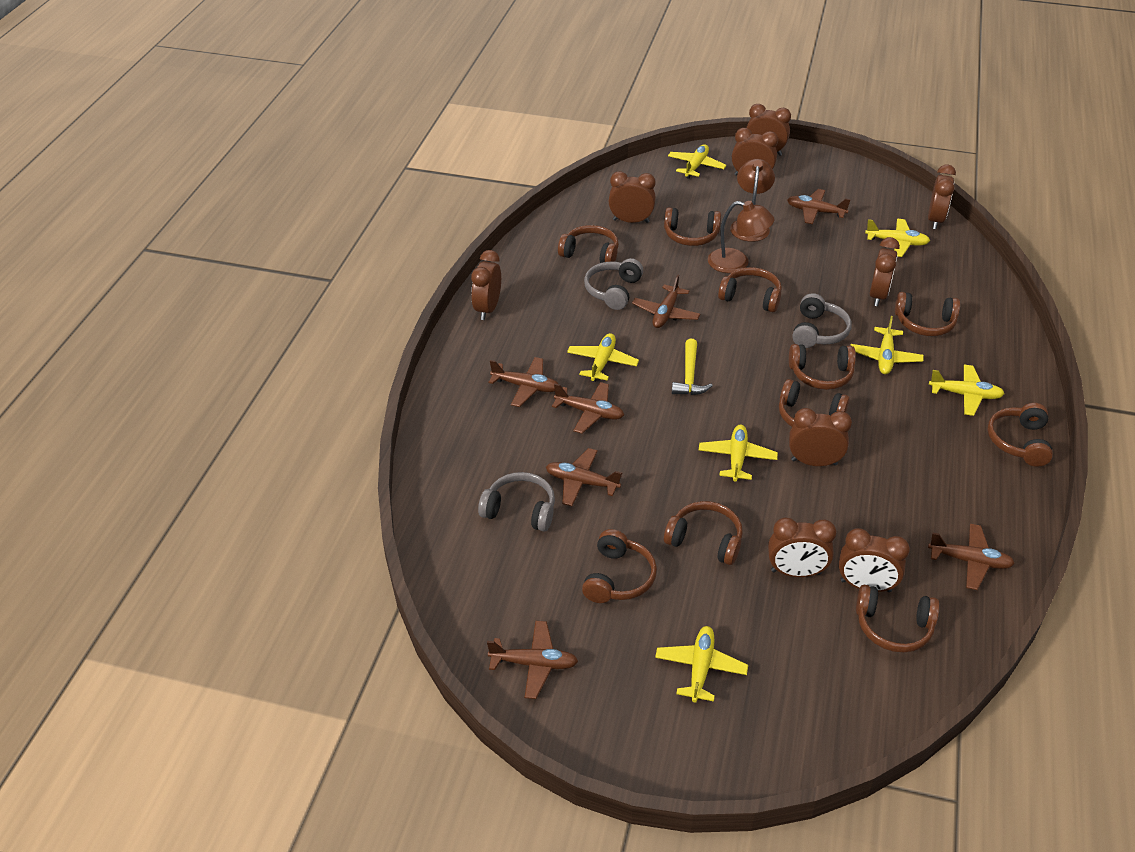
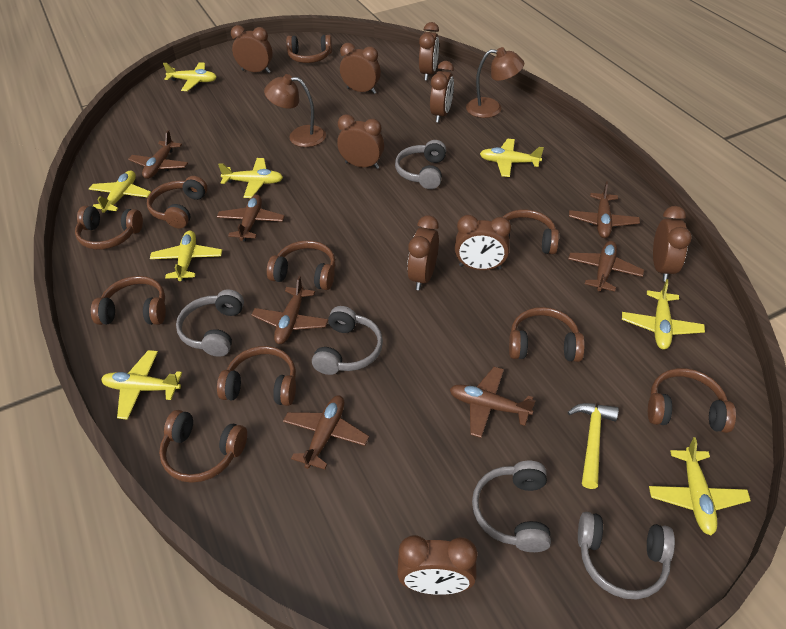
grey headphones: [478,472,555,531] [584,258,643,310] [792,293,851,348] = 3 -> [176,289,244,357] [312,306,383,375] [395,140,446,189] [472,461,551,552] [578,512,675,600] = 5
yellow plane: [567,333,639,382] [655,626,748,702] [668,144,726,179] [699,425,778,482] [850,316,924,374] [865,219,930,257] [929,364,1005,416] = 7 -> [89,171,151,214] [101,350,182,420] [150,230,222,281] [163,62,217,91] [218,158,283,198] [480,139,544,177] [622,279,705,350] [649,437,751,535] = 8

